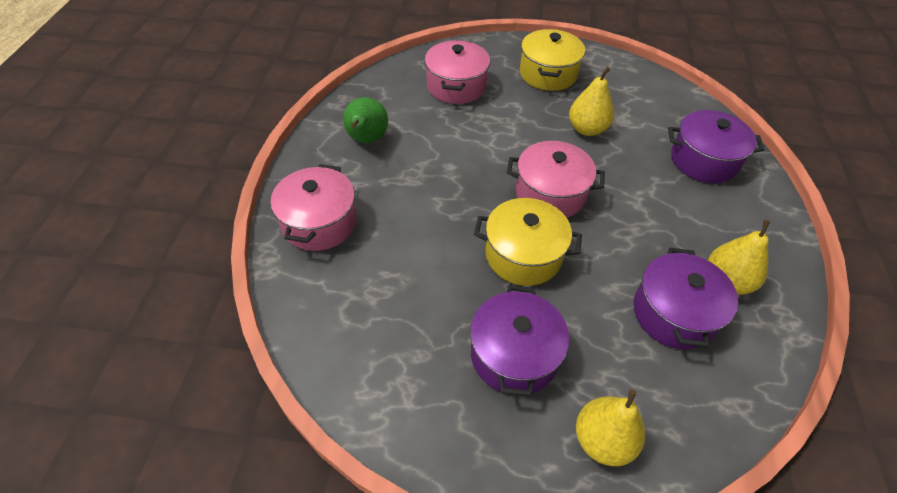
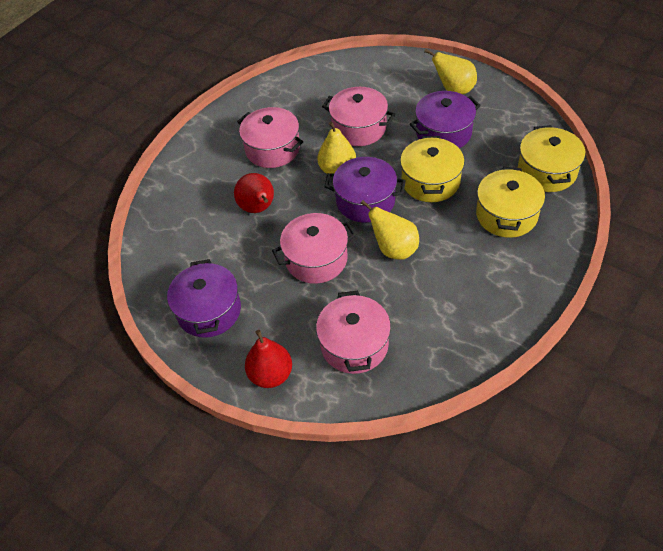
green pear: [343,97,388,143] = 1 -> none = 0
pink pot: [271,164,357,251] [425,40,490,104] [507,141,605,218] = 3 -> [237,107,303,168] [272,213,356,284] [316,291,391,374] [322,87,395,146] = 4
red pear: none = 0 -> [234,173,274,213] [245,330,292,388] = 2
yellow pot: [474,198,582,286] [520,29,585,91] = 2 -> [400,136,465,202] [476,167,545,238] [518,125,585,192] = 3

